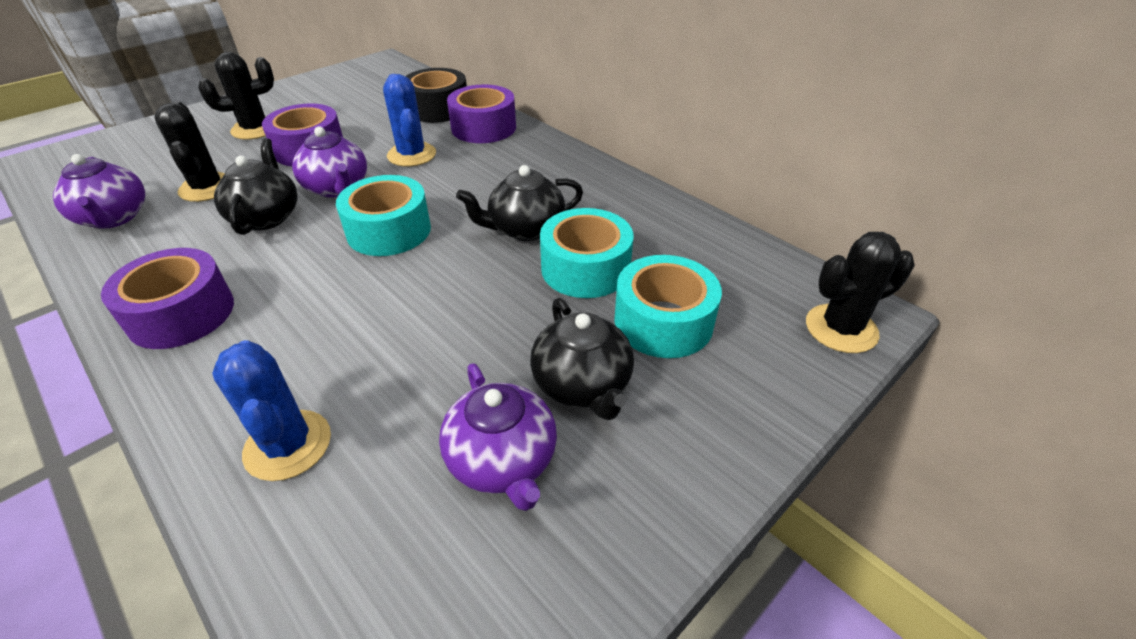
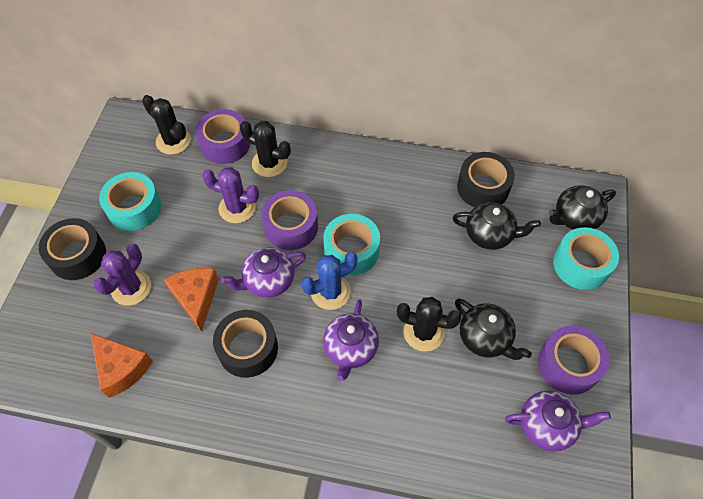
black tape: [405,68,467,123] = 1 -> [39,218,106,280] [213,310,278,378] [457,152,515,207] = 3
blue cactus: [212,340,331,481] [383,74,436,167] = 2 -> [301,252,357,310] = 1
orange cheese: none = 0 -> [91,333,153,398] [164,268,219,332] = 2
purple cactus: none = 0 -> [93,244,151,306] [202,167,259,223] = 2

